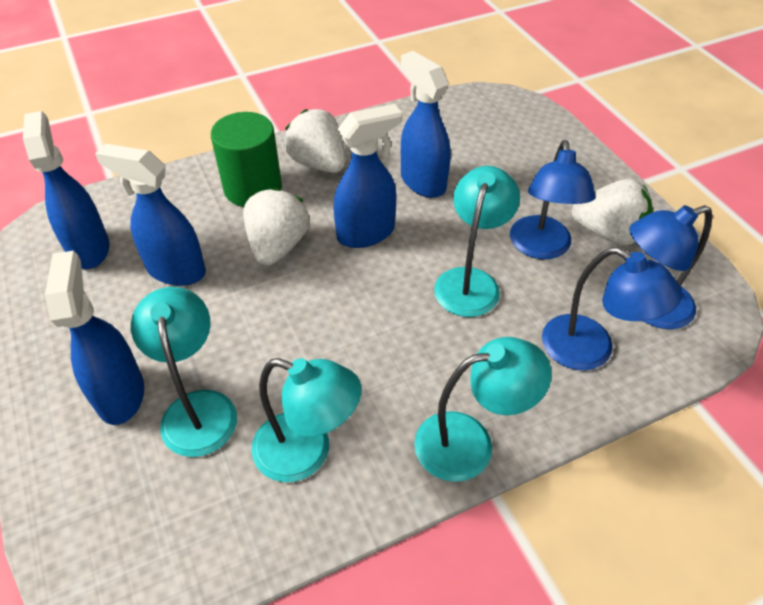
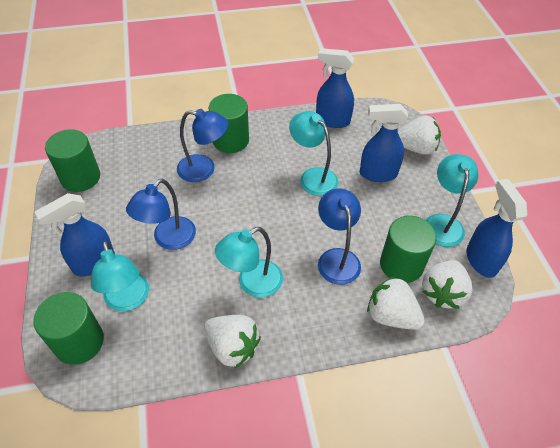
blue spray bottle: [23,111,109,269] [45,251,144,425] [95,144,206,286] [334,104,402,248] [401,51,451,198] = 5 -> [35,193,115,276] [316,48,354,128] [360,104,408,182] [466,179,527,278] = 4
green cylinder: [211,112,282,207] = 1 -> [33,292,104,365] [45,129,100,192] [209,94,249,153] [380,216,437,283] = 4
white strawberry: [243,188,309,266] [284,109,345,173] [571,179,653,245] = 3 -> [204,315,261,368] [367,276,425,330] [398,115,441,155] [422,260,473,309] = 4

